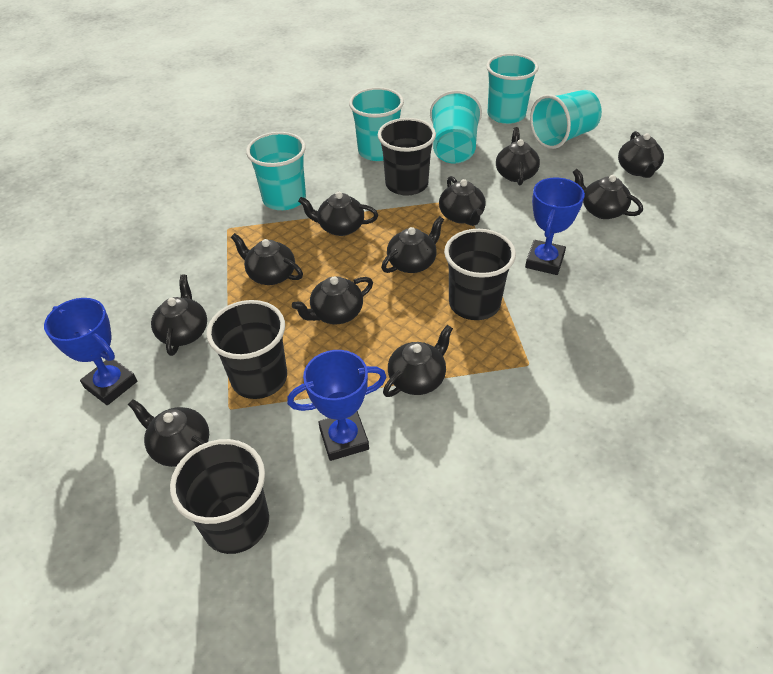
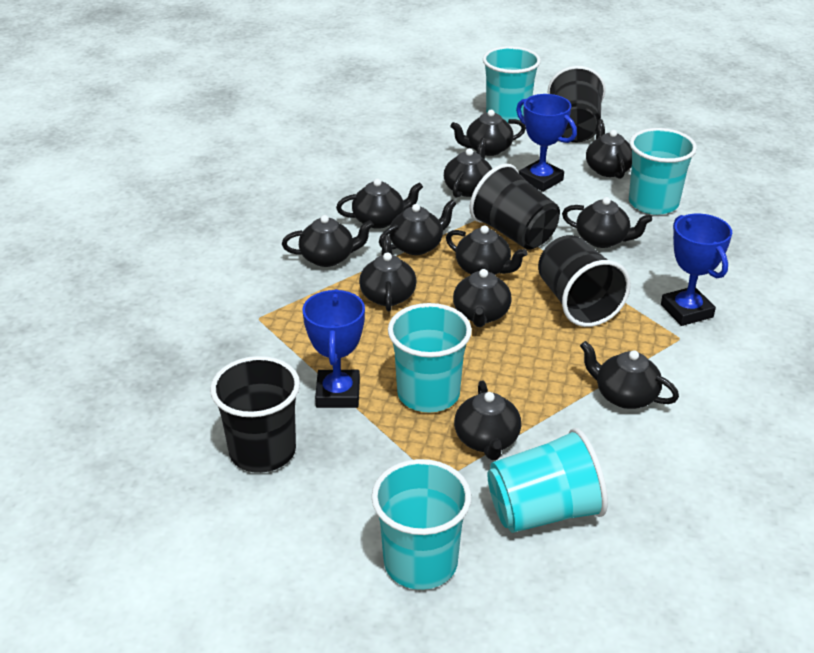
black teapot: [128,399,209,467] [151,275,207,356] [231,233,303,285] [292,276,373,324] [298,192,378,236] [381,216,444,273] [383,325,453,397] [439,176,486,226] [496,127,540,185] [573,169,643,219] [618,131,664,178] = 11 -> [282,215,374,267] [336,179,423,229] [359,235,417,311] [379,200,456,255] [444,138,492,198] [446,225,528,275] [450,110,526,156] [453,264,512,327] [454,381,521,460] [562,197,652,248] [580,341,679,409] [586,119,632,179] = 12

